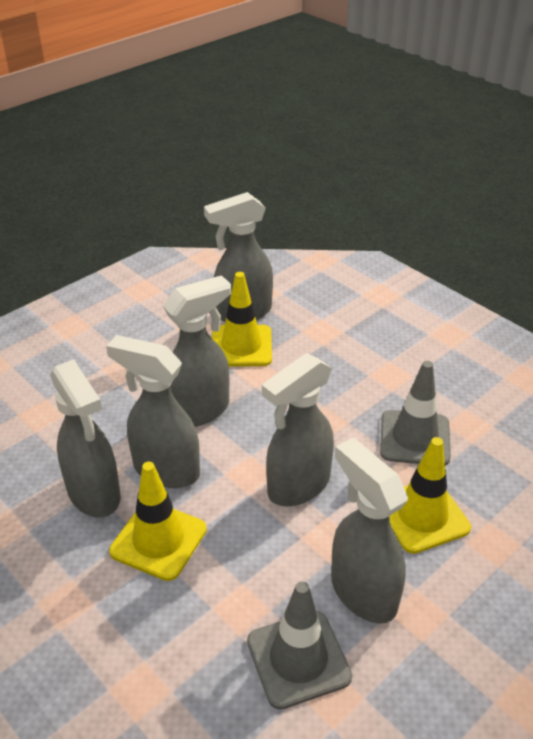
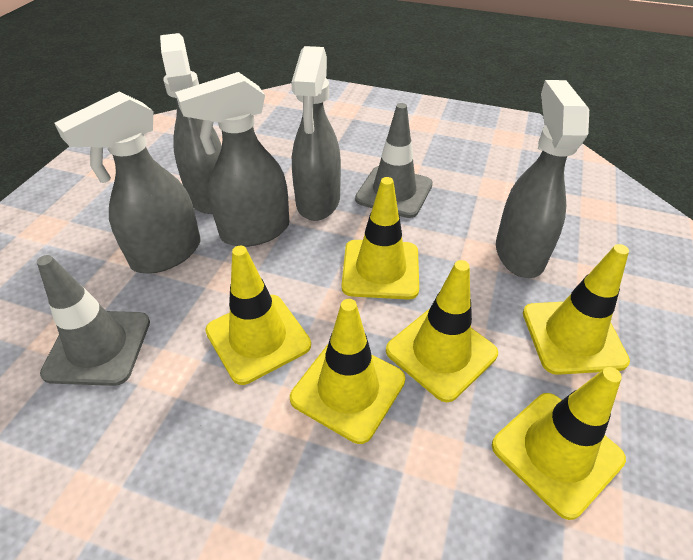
grey spray bottle: [50,359,121,517] [106,335,200,488] [163,275,231,427] [204,192,273,322] [262,353,334,506] [331,438,408,624] = 6 -> [54,91,201,274] [160,33,222,214] [175,72,289,247] [291,46,341,221] [496,80,589,278] = 5
yellow traffic cone: [109,462,207,581] [212,272,272,367] [390,437,471,554] = 3 -> [205,246,311,385] [290,299,405,444] [342,177,419,299] [386,260,498,402] [492,367,626,520] [523,244,630,375] = 6

